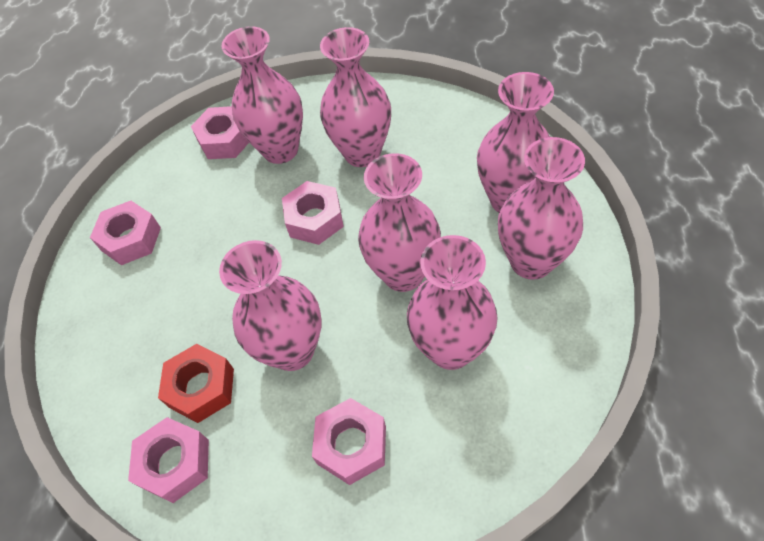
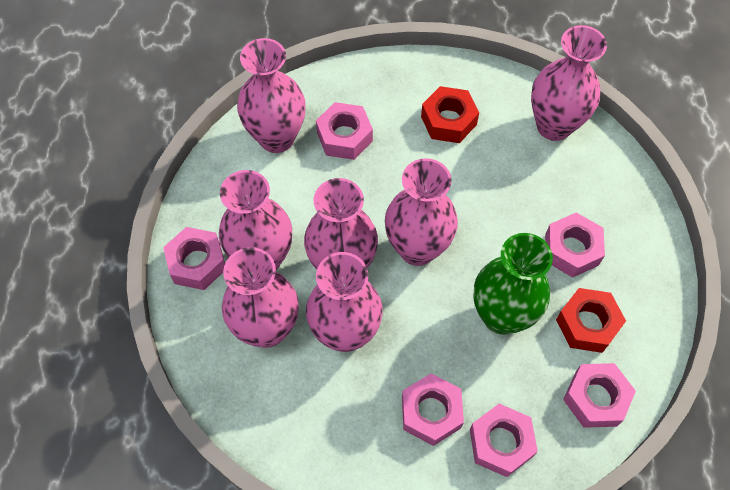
green vase: none = 0 -> [473,233,553,335] = 1
pink nut: [90,201,161,265] [128,417,209,503] [191,106,249,159] [282,181,344,245] [312,398,386,485] = 5 -> [163,227,225,290] [316,102,373,160] [402,373,464,446] [470,404,538,477] [545,213,605,278] [563,363,636,428] = 6
red nut: [158,344,234,423] = 1 -> [421,86,479,143] [556,288,626,353] = 2

